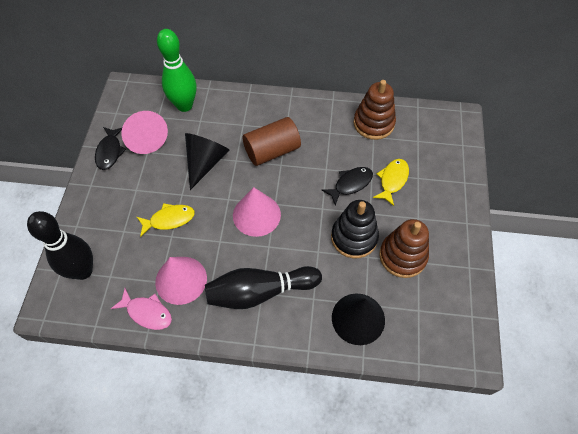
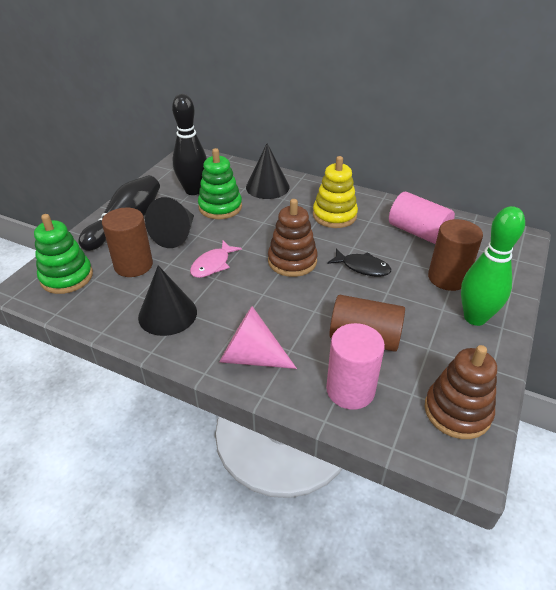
black cone: [185,133,230,190] [332,294,385,345] = 2 -> [138,265,197,336] [145,197,194,248] [246,143,289,199] = 3
black fish: [95,127,126,170] [321,167,373,205] = 2 -> [327,249,391,277] = 1
black stacking toy: [331,200,379,258] = 1 -> none = 0
brown cylinder: [243,117,301,166] = 1 -> [102,207,153,277] [329,295,405,352] [428,219,483,291] = 3
green stacking toy: none = 0 -> [34,214,93,294] [198,148,242,219] = 2
pink cone: [121,111,168,154] [155,257,207,305] [233,187,281,237] = 3 -> [220,306,297,369] = 1
pink cylinder: none = 0 -> [326,323,385,410] [389,192,455,244] = 2
yellow fish: [137,203,195,237] [373,159,409,206] = 2 -> none = 0
yellow stacking toy: none = 0 -> [313,156,358,228] = 1

